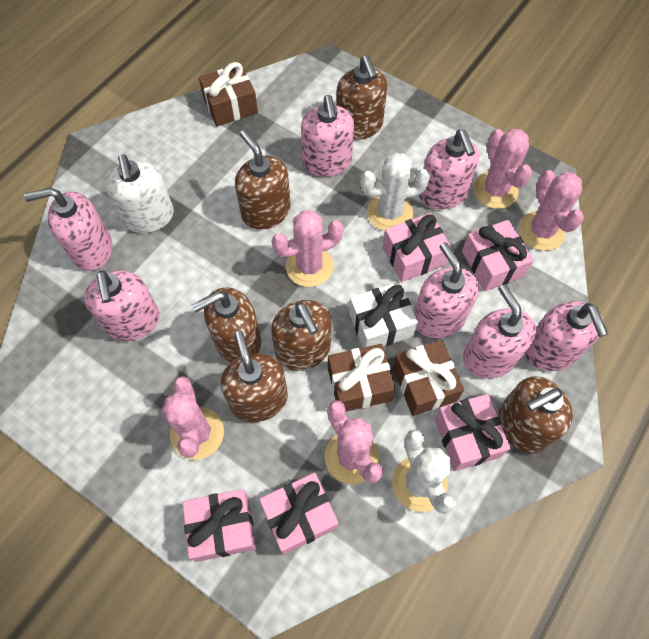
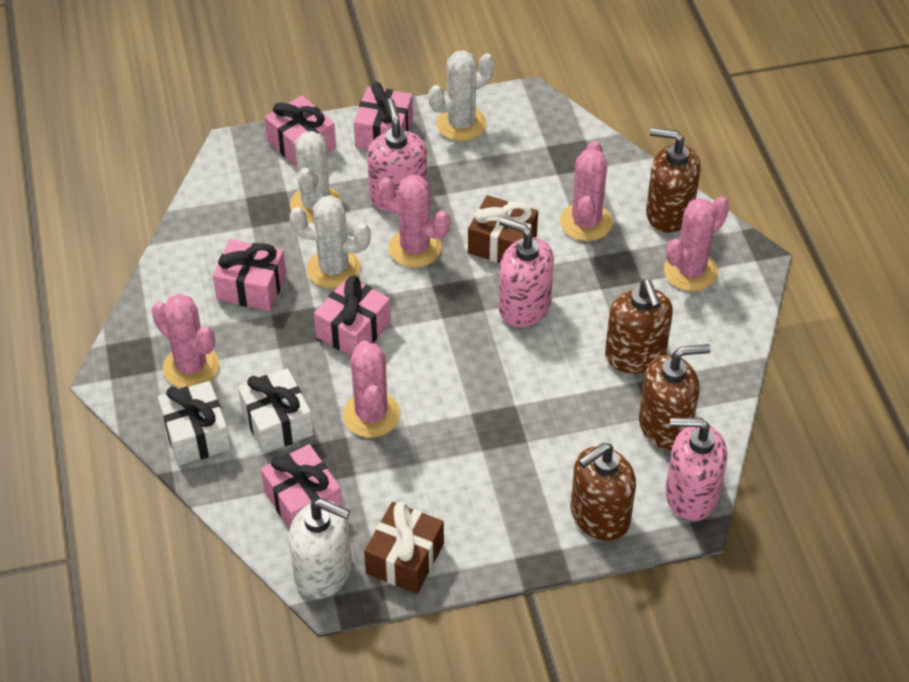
brown gift: [199,62,258,126] [328,344,396,412] [393,340,464,416] = 3 -> [364,502,444,594] [468,195,538,263] = 2
brown soap dispenser: [191,287,261,362] [220,331,288,422] [235,130,291,229] [271,300,331,371] [336,55,387,140] [498,376,573,454] = 6 -> [571,443,636,541] [605,279,673,373] [639,344,711,450] [646,128,701,233] = 4
pink soap dispenser: [24,188,112,271] [84,270,160,341] [301,95,354,177] [414,242,479,338] [419,130,479,209] [463,284,536,378] [525,301,608,371] = 7 -> [367,98,427,212] [498,217,554,327] [665,418,727,521] = 3
white cactus: [360,152,430,231] [392,429,456,514] = 2 -> [289,195,371,289] [290,131,342,223] [429,50,494,141] = 3
white gift: [349,282,418,348] = 1 -> [158,381,231,465] [238,368,313,454] = 2

